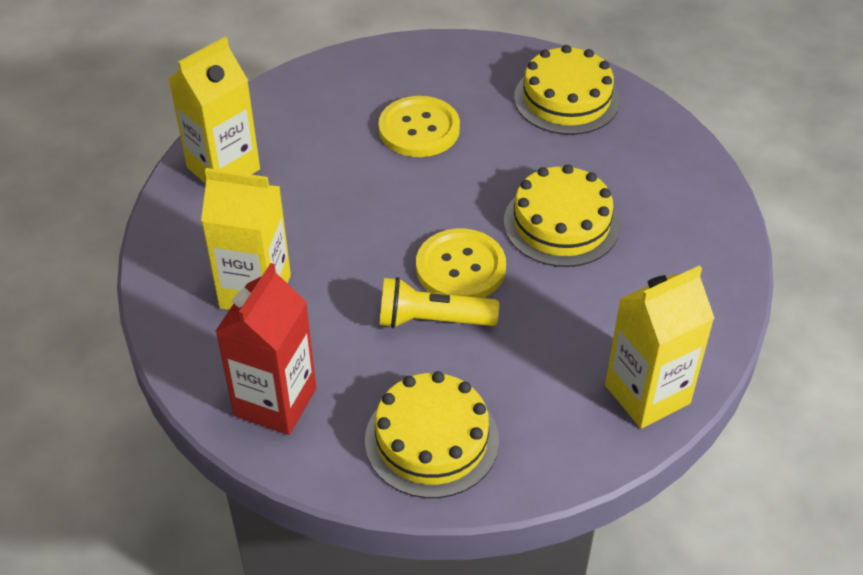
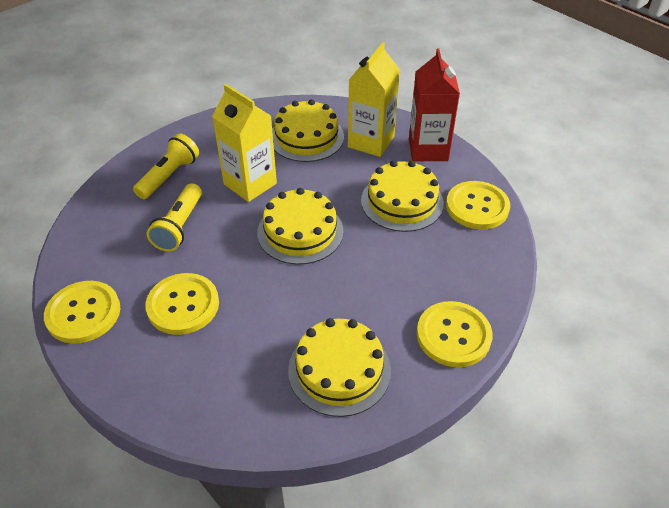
yellow button: [378,96,460,157] [416,229,506,298] = 2 -> [44,281,120,344] [145,273,219,335] [417,301,492,367] [446,181,510,230] = 4
yellow cake: [365,371,499,498] [504,164,620,267] [514,45,620,135] = 3 -> [257,188,344,265] [272,99,344,162] [288,318,391,417] [361,160,444,232] = 4
yellow carton: [168,37,260,184] [201,168,291,310] [605,265,715,429] = 3 -> [212,84,277,202] [348,42,400,157] = 2
yellow flashlight: [379,277,499,328] = 1 -> [133,133,199,199] [147,183,202,252] = 2

